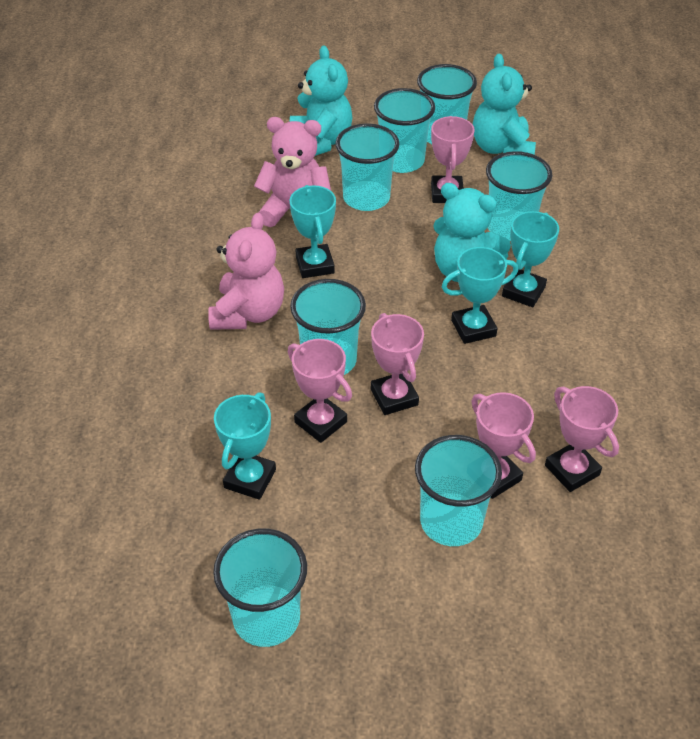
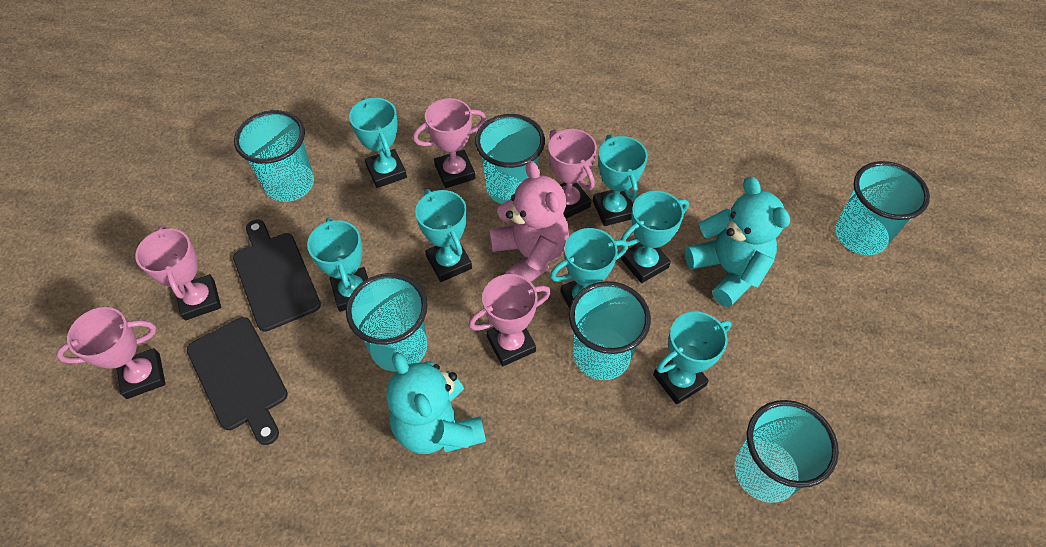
black cutting board: none = 0 -> [187,317,288,445] [233,219,321,332] = 2
pink teddy bear: [208,213,284,330] [254,117,331,227] = 2 -> [489,161,569,282] = 1
turquoise cup: [213,528,307,647] [290,279,366,375] [335,123,399,211] [374,88,435,173] [415,435,502,546] [417,64,477,144] [486,151,552,241] = 7 -> [234,110,314,202] [346,273,428,372] [475,114,545,204] [569,281,651,380] [735,400,839,503] [835,161,930,255] = 6
turquoise teddy bear: [290,46,352,156] [433,183,511,282] [473,54,536,155] = 3 -> [386,352,486,454] [685,177,790,307] = 2
turquoise trophy: [214,392,276,500] [290,185,336,278] [442,247,518,344] [502,211,559,307] = 4 -> [307,217,368,312] [349,97,407,188] [415,189,472,282] [550,228,628,309] [593,134,648,226] [621,191,689,283] [653,312,732,405] = 7

